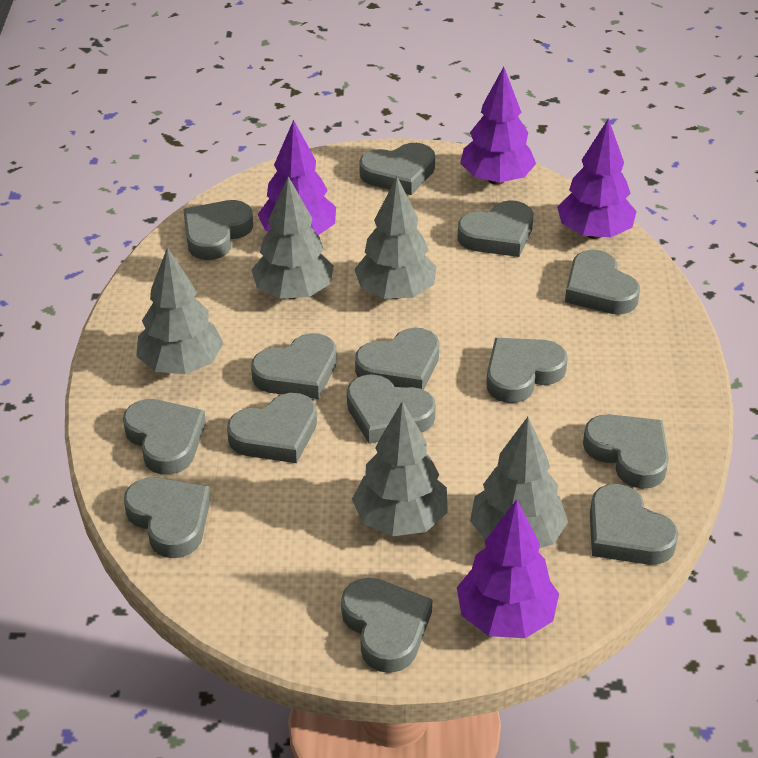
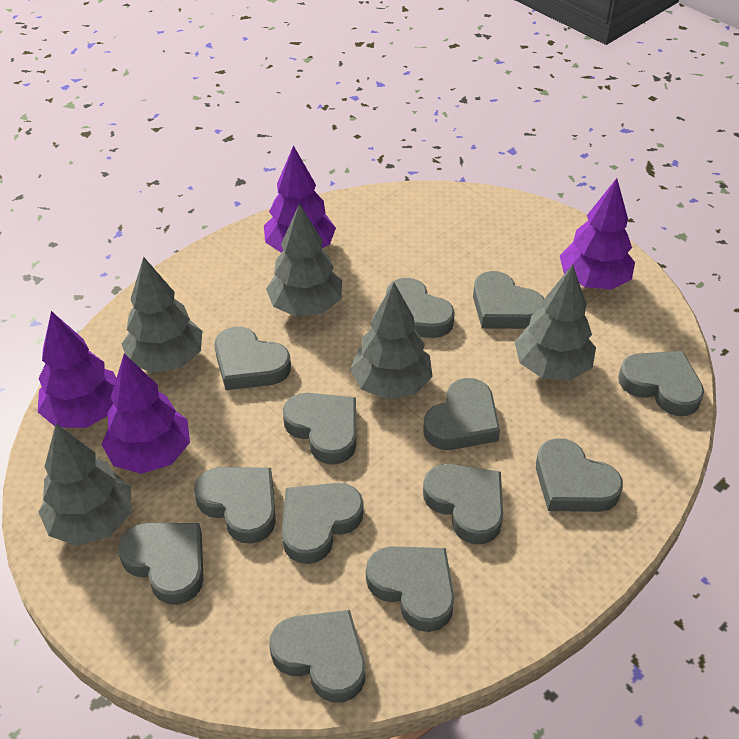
grey heart: [123,399,206,475] [124,477,211,558] [183,200,253,260] [227,393,317,463] [251,333,337,399] [341,578,433,673] [347,374,436,444] [355,327,440,390] [359,143,435,195] [457,200,533,257] [486,338,568,403] [565,250,640,314] [583,414,669,489] [590,484,678,565] = 14 -> [118,523,204,605] [194,467,276,544] [215,327,291,390] [269,610,365,703] [282,483,364,564] [283,393,356,465] [366,546,454,632] [386,278,455,338] [423,464,503,545] [424,378,500,450] [473,271,544,329] [536,438,623,512] [618,351,704,416] = 13

